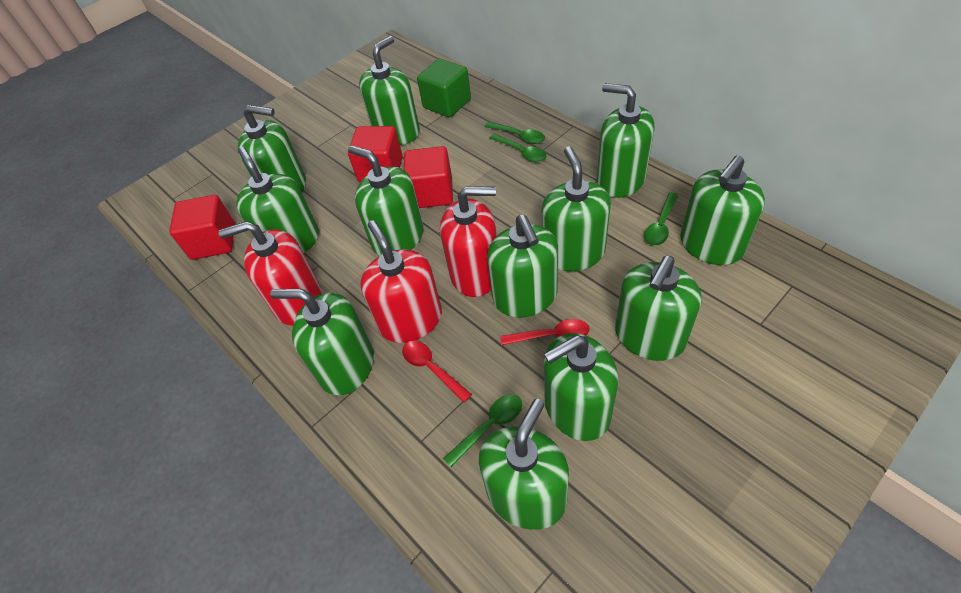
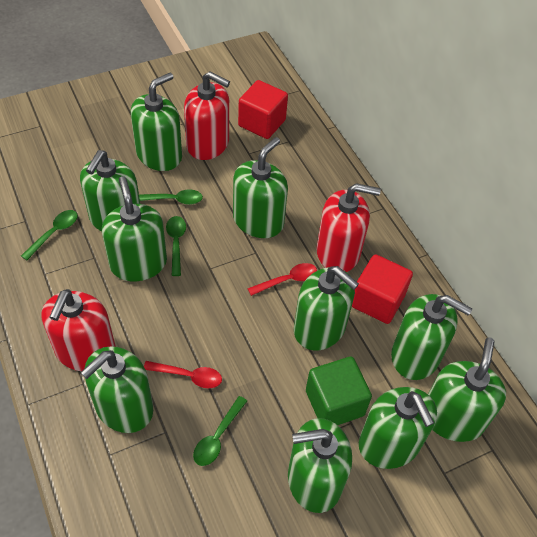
green soap dispenser: [236,146,319,253] [238,105,306,192] [270,289,374,395] [348,145,424,256] [359,36,420,145] [479,399,569,530] [487,215,558,318] [542,146,611,271] [544,333,618,441] [597,83,654,198] [615,256,701,361] [680,155,765,265] = 12 -> [80,150,140,232] [80,346,153,433] [102,176,167,281] [131,73,182,171] [233,137,288,238] [288,418,352,513] [294,266,359,351] [359,387,437,469] [391,294,473,380] [428,337,506,442] = 10
red cube: [169,195,235,260] [348,126,403,182] [404,146,453,208] = 3 -> [238,80,288,139] [352,254,413,324] = 2

